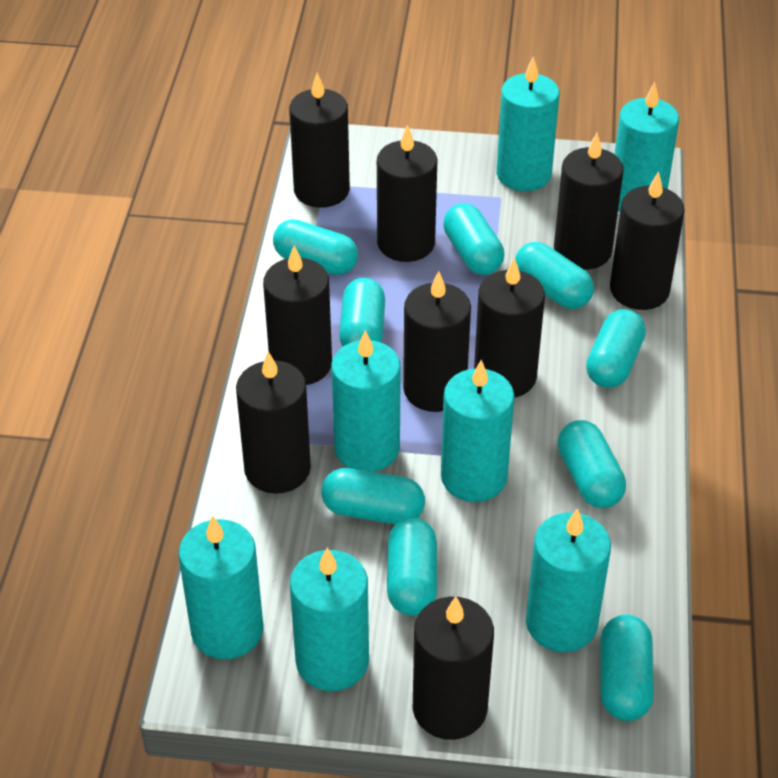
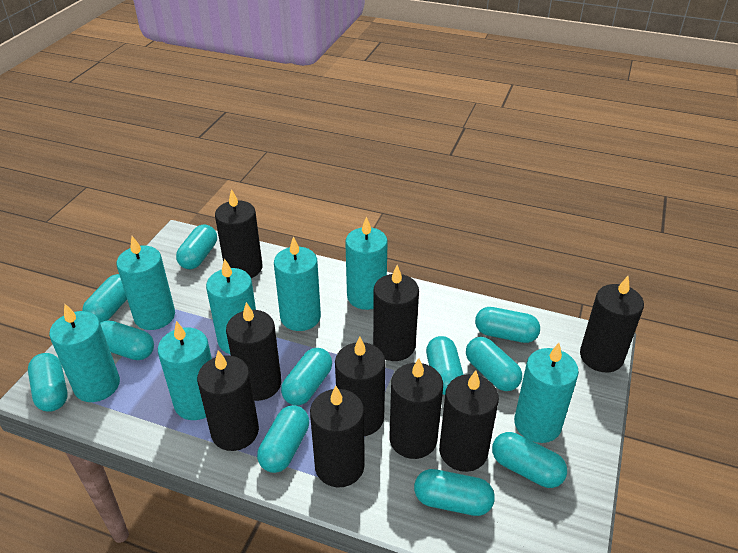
turquoise capsule: [273,219,358,275] [321,468,425,524] [339,278,385,346] [387,517,437,616] [443,203,504,275] [515,242,594,309] [558,420,626,508] [586,309,646,388] [600,615,654,721] = 9 -> [28,353,68,412] [82,274,127,322] [100,320,154,360] [176,224,217,269] [257,405,309,473] [281,348,332,405] [414,469,495,516] [426,336,464,395] [466,337,522,391] [475,307,540,343] [492,432,567,488] = 11

